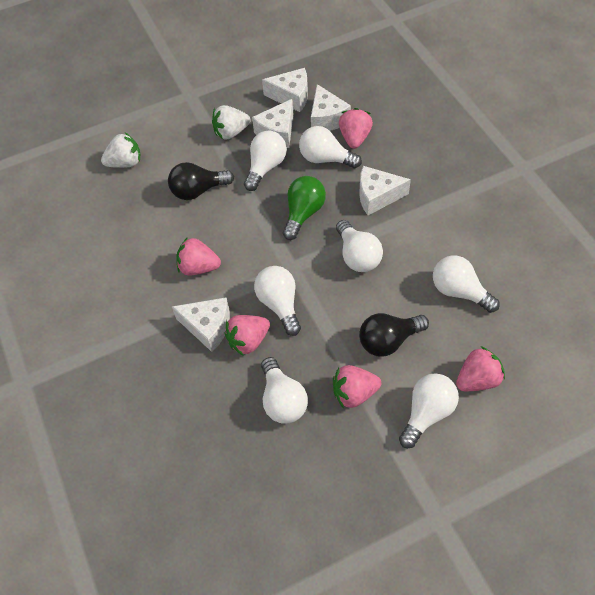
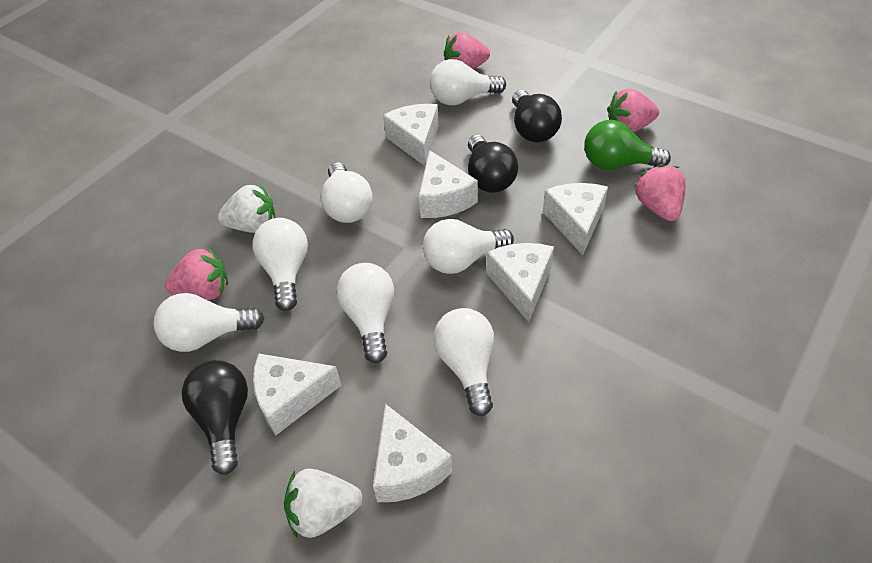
black light bulb: [168,162,234,200] [359,313,429,357] = 2 -> [182,360,248,475] [468,135,518,193] [512,90,562,142] = 3
pink strawberry: [176,237,221,276] [224,315,270,356] [333,365,381,408] [339,108,373,149] [456,346,505,391] = 5 -> [165,247,228,300] [444,32,490,69] [607,88,659,133] [634,164,686,221] = 4
white cheese: [172,298,230,352] [252,99,293,148] [262,68,308,112] [311,84,351,131] [359,166,411,215] = 5 -> [253,353,341,436] [373,404,452,502] [383,104,439,166] [419,150,478,218] [486,243,554,322] [543,183,608,255] = 6

